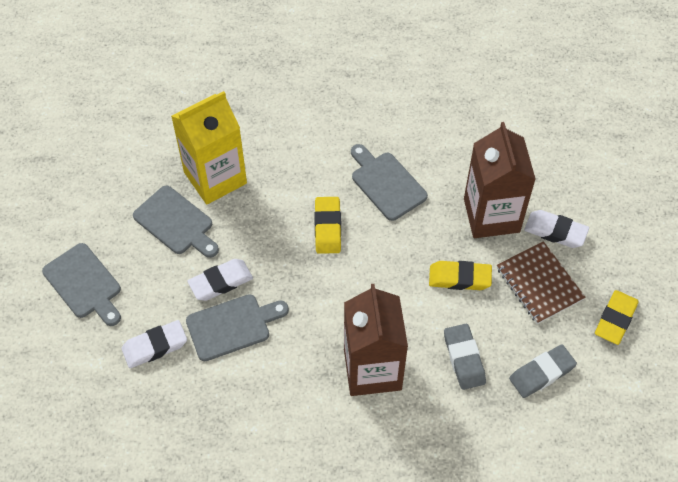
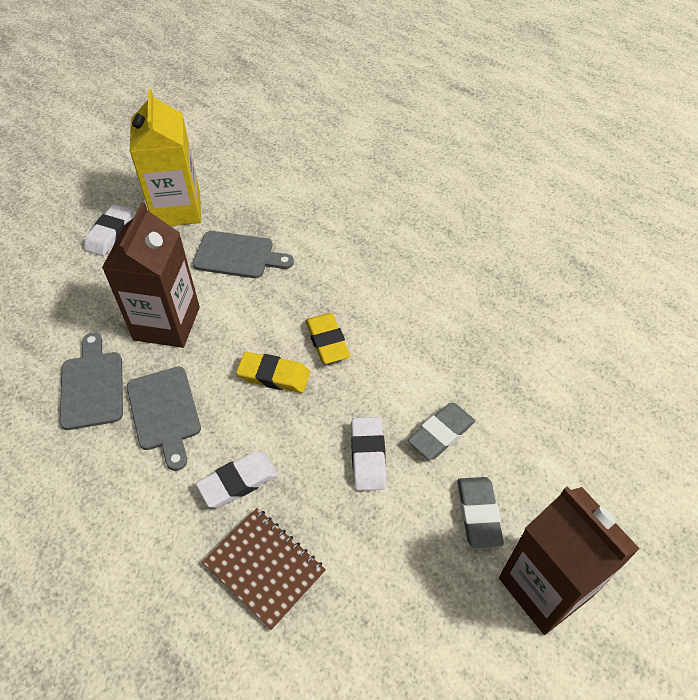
grey cutting board: [42,243,121,326] [133,186,219,258] [186,294,289,361] [351,144,428,221] = 4 -> [60,332,123,430] [127,367,201,471] [192,231,294,278] = 3
yellow eraser: [314,197,341,254] [429,261,492,290] [595,290,639,345] = 3 -> [236,352,310,393] [306,313,350,364] = 2

